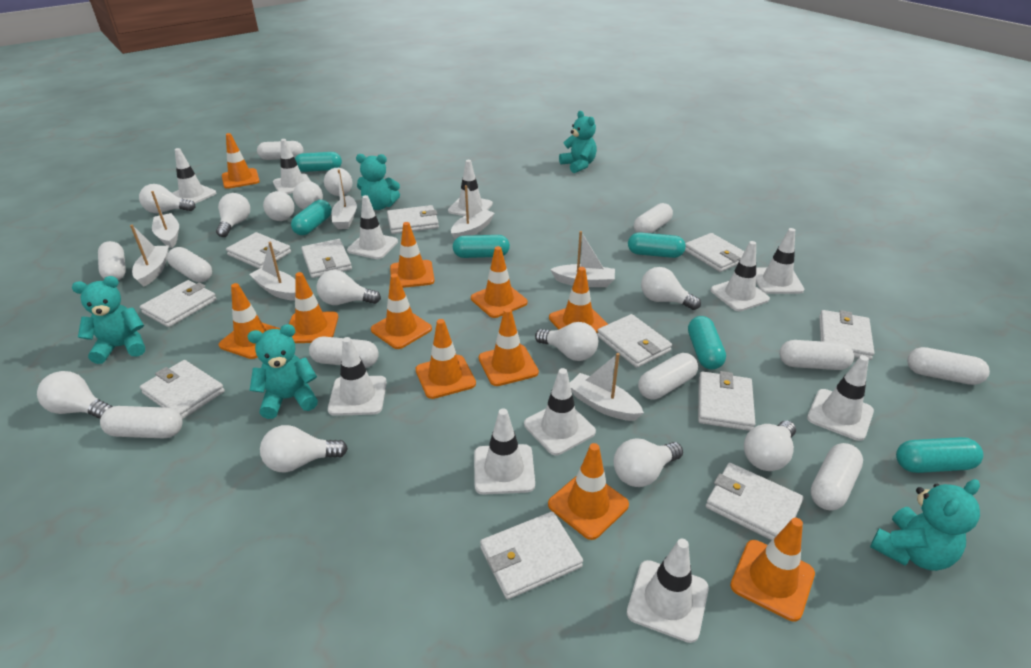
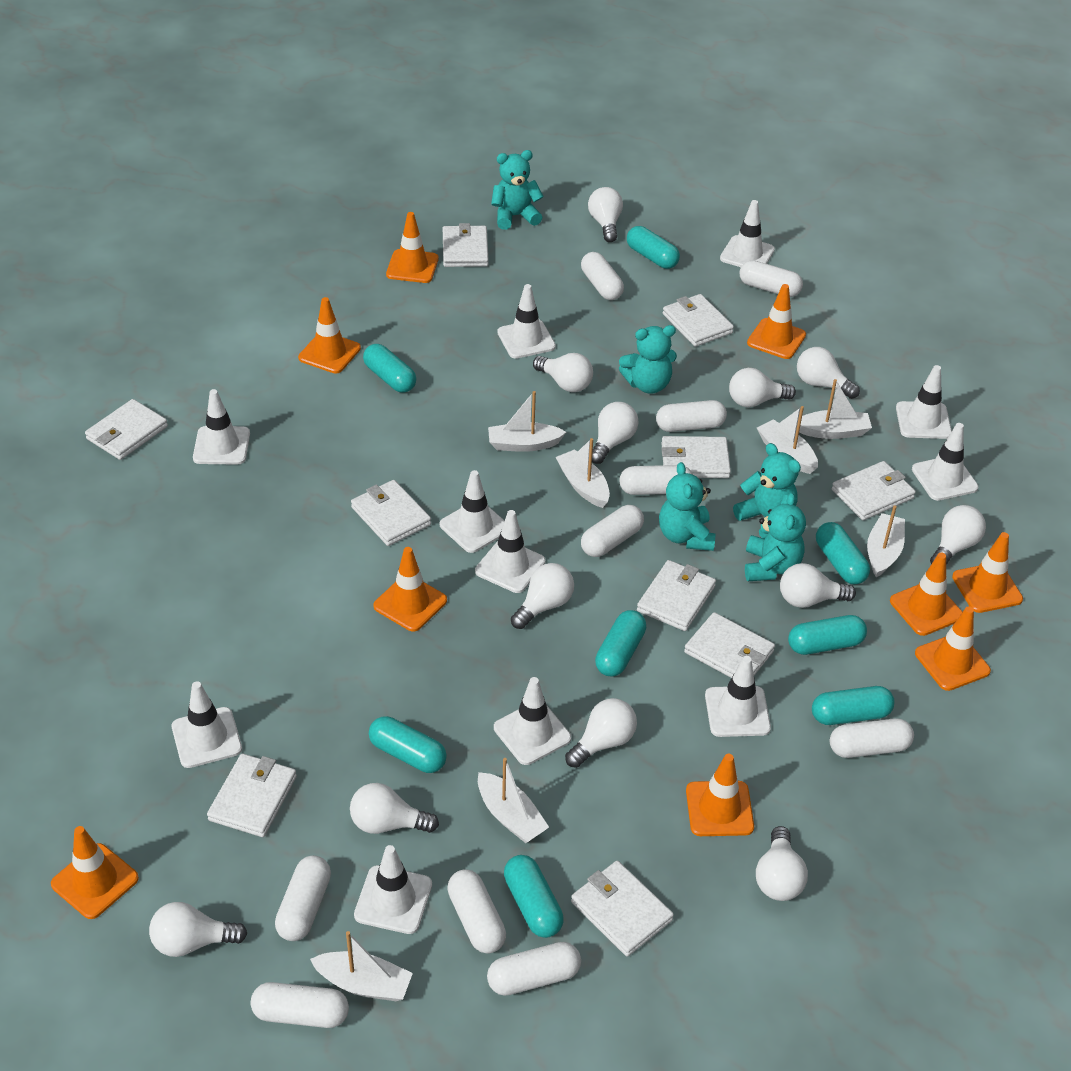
orange traffic cone: [219,283,281,359] [222,133,260,189] [289,272,338,343] [371,274,432,349] [390,222,435,288] [416,319,476,399] [471,246,528,318] [479,308,539,386] [548,443,629,540] [549,267,608,333] [730,518,815,622] = 11 -> [51,826,139,919] [298,297,361,373] [373,547,447,632] [386,212,439,283] [686,754,754,836] [747,284,806,359] [890,553,962,636] [915,606,991,691] [952,532,1023,613] = 9
turquoise capsule: [291,200,332,235] [295,152,342,172] [453,235,510,258] [628,232,686,258] [688,316,726,370] [896,437,984,473] = 6 -> [363,344,417,393] [369,716,447,773] [504,855,564,938] [595,610,646,676] [627,226,680,269] [788,615,867,655] [812,686,895,725] [816,522,870,584] = 8
white wallet: [140,280,217,327] [140,360,225,419] [226,232,291,269] [301,239,352,278] [387,205,439,234] [480,511,583,599] [597,314,672,368] [685,233,745,272] [698,371,755,431] [706,463,804,540] [819,310,874,360] = 11 -> [85,399,168,460] [207,754,297,837] [351,480,431,546] [443,223,489,267] [571,861,674,957] [637,560,716,631] [661,436,731,478] [663,294,734,347] [684,612,775,678] [832,461,916,520] = 10

